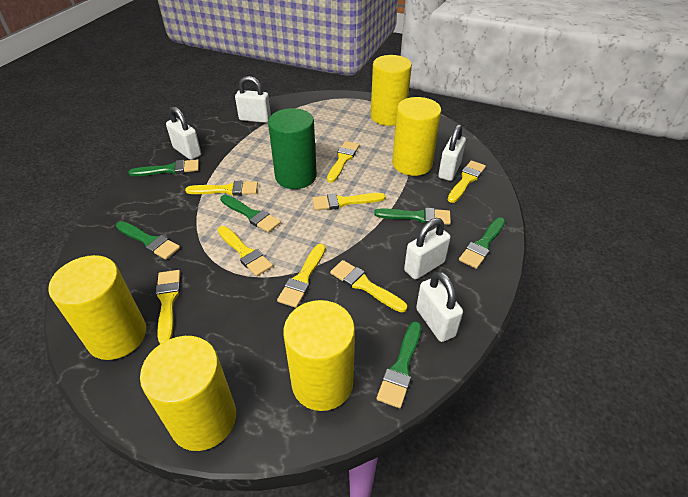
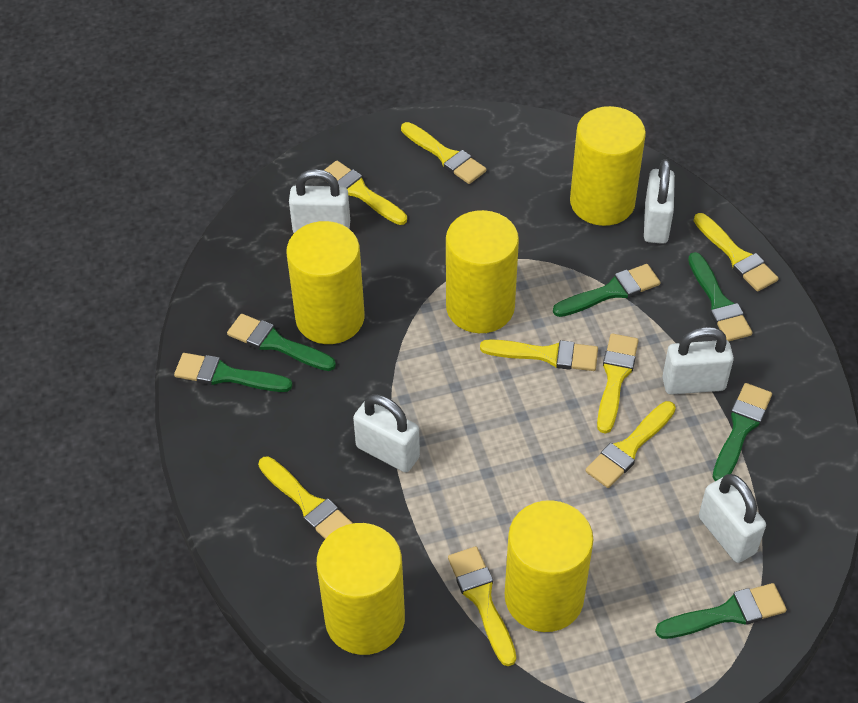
green cylinder: [268,108,317,189] = 1 -> none = 0

